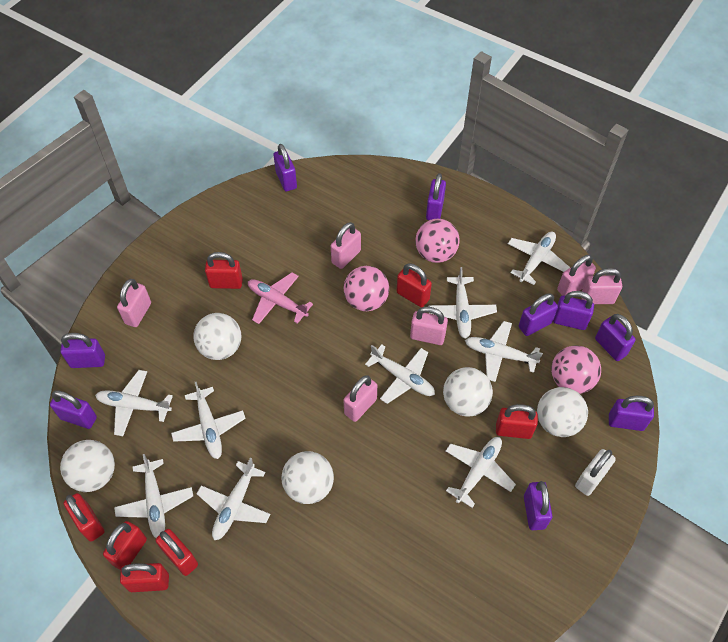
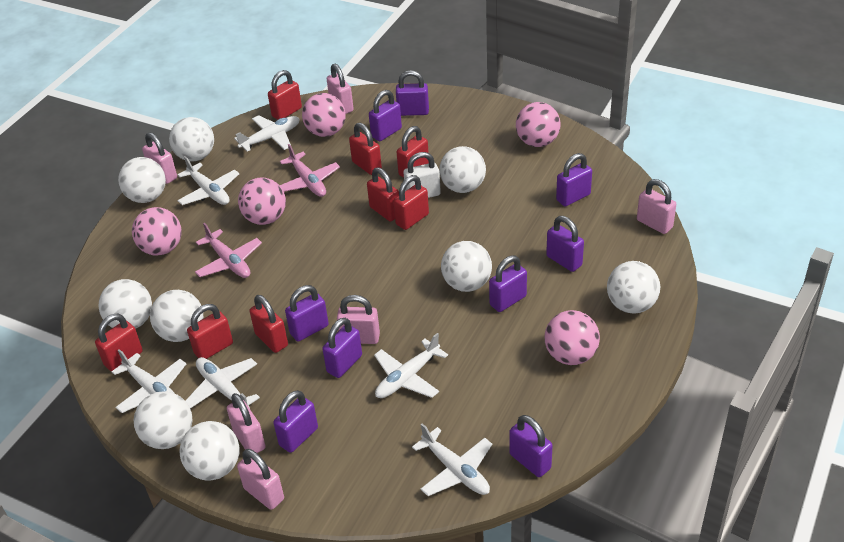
pink ball: [344,266,389,311] [415,219,459,263] [551,345,601,394] = 3 -> [132,207,182,255] [238,178,286,225] [302,93,346,137] [516,102,561,147] [544,310,600,365] = 5
pink plane: [248,272,313,324] = 1 -> [195,223,262,278] [280,144,340,197] = 2
red padlock: [64,493,105,542] [103,521,147,570] [120,563,169,592] [156,529,198,576] [205,252,243,289] [396,263,432,307] [496,404,538,439] = 7 -> [95,314,143,372] [187,304,233,359] [250,295,288,353] [268,70,302,120] [349,123,382,175] [367,167,399,221] [393,175,429,230] [397,126,429,177] = 8
white ball: [60,440,115,492] [193,313,241,360] [282,451,334,504] [443,367,493,417] [537,387,588,437] = 5 -> [99,279,152,329] [118,157,166,203] [134,391,192,449] [150,290,203,342] [169,117,214,161] [180,421,240,481] [439,146,486,193] [441,241,492,292] [607,261,660,314] = 9
white plane: [95,370,173,436] [114,454,193,538] [171,382,246,459] [197,458,270,540] [365,345,435,404] [428,267,497,339] [446,437,516,508] [465,321,543,382] [508,232,570,285] = 9 -> [112,349,186,413] [177,156,239,205] [185,357,260,409] [234,115,300,151] [374,333,448,398] [412,423,492,496] = 6

